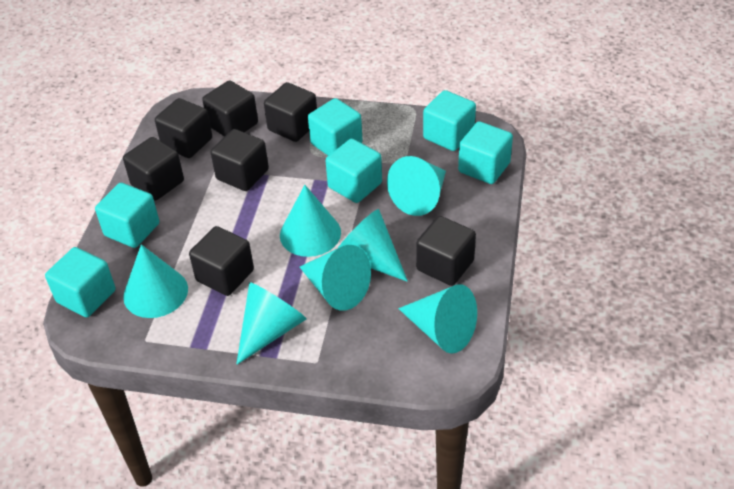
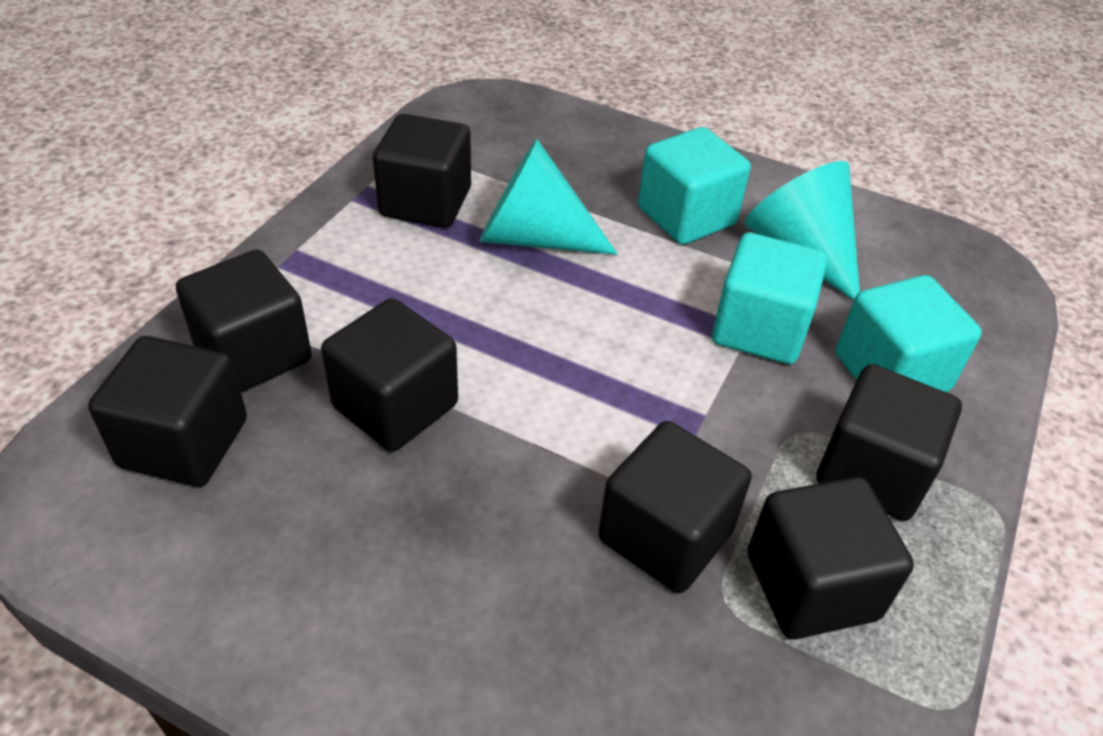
turquoise cone: [123,244,188,318] [236,282,307,365] [280,185,341,257] [300,245,371,311] [338,209,408,282] [387,156,446,216] [398,284,477,354] = 7 -> [479,139,618,255] [745,161,860,300] = 2
turquoise cube: [45,247,116,317] [95,183,159,248] [308,98,363,156] [326,139,382,203] [423,90,476,151] [458,121,513,184] = 6 -> [638,127,751,245] [712,233,827,364] [836,275,982,392] = 3

